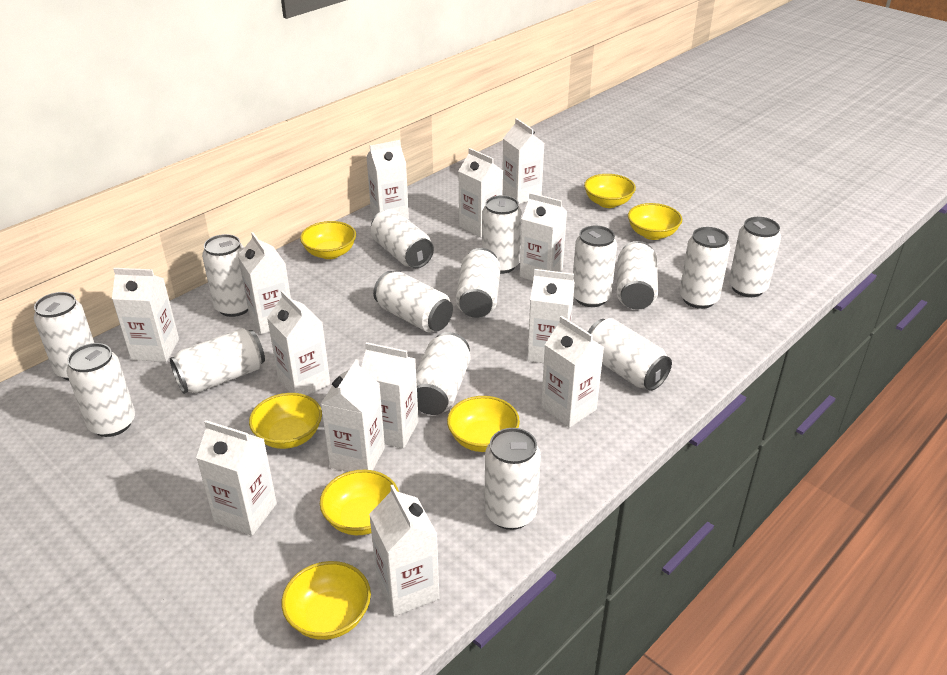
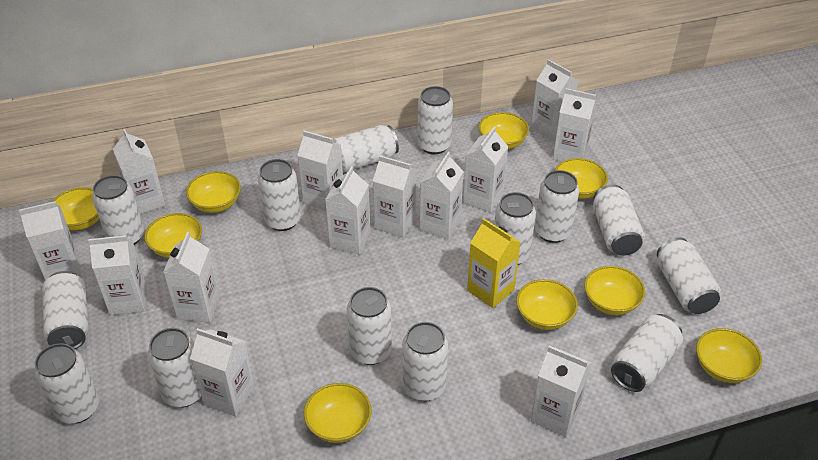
white can: [34,292,94,380] [66,343,135,437] [170,328,265,394] [202,234,248,317] [371,209,434,268] [373,271,453,333] [416,332,470,415] [456,248,501,318] [482,195,522,274] [484,428,541,530] [573,226,617,307] [588,318,672,391] [617,241,658,310] [680,227,730,309] [729,217,781,297] = 15 -> [34,343,99,424] [42,271,89,349] [92,175,144,245] [148,328,201,407] [258,159,301,231] [333,125,399,172] [347,287,392,365] [402,322,448,401] [417,86,453,154] [494,192,536,265] [535,170,579,243] [593,185,645,256] [611,314,683,392] [657,237,721,314] = 14
yellow bowl: [249,393,322,449] [282,561,371,640] [300,221,356,259] [320,470,399,535] [447,396,520,452] [584,174,636,208] [628,203,682,240] = 7 -> [52,187,99,230] [144,213,202,258] [186,171,241,213] [304,383,372,443] [479,112,529,149] [516,279,578,330] [555,158,608,199] [584,266,645,315] [696,328,762,383] = 9
yellow carton: none = 0 -> [467,218,521,308] = 1

